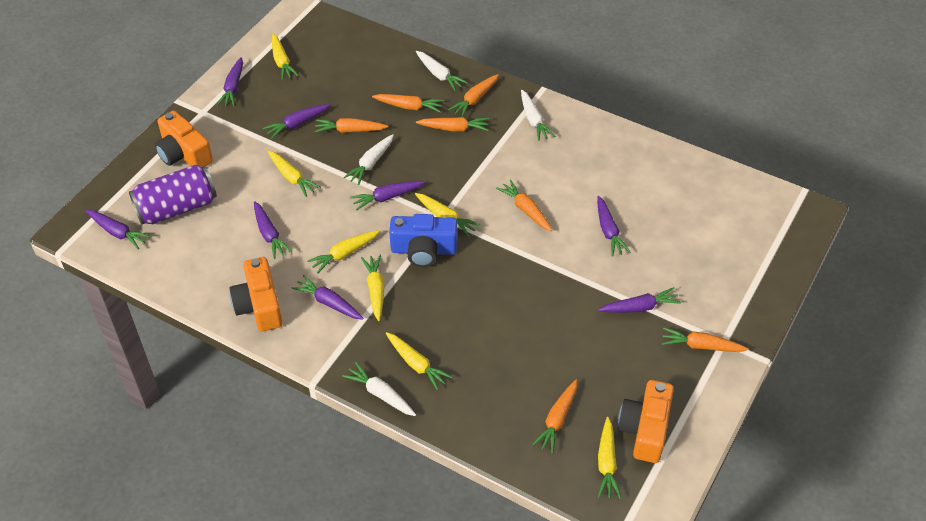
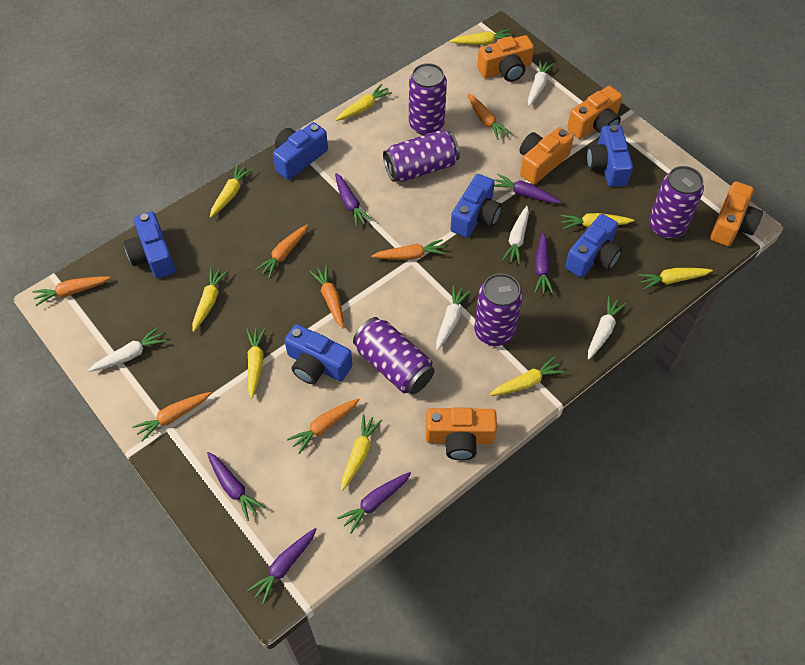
blue camera: [389,214,457,267] = 1 -> [124,212,175,278] [273,122,328,180] [284,324,352,384] [450,174,502,238] [565,214,622,278] [587,125,633,187] = 6
orange camera: [155,111,213,167] [229,257,283,331] [618,380,674,463] = 3 -> [426,407,497,460] [477,35,534,82] [520,127,574,184] [567,86,622,139] [710,181,763,246] = 5
purple can: [129,164,217,225] = 1 -> [353,317,435,395] [383,129,460,182] [409,63,447,135] [474,273,523,346] [649,166,704,239] = 5
purple carrot: [86,210,151,249] [217,57,243,107] [254,201,293,259] [263,104,331,139] [291,275,364,320] [350,181,426,210] [597,196,631,257] [598,287,681,313] = 8 -> [207,452,265,521] [247,528,316,605] [335,173,373,227] [337,472,411,534] [494,174,561,204] [534,232,554,294] = 6
white carrot: [342,362,416,416] [343,134,394,185] [416,51,468,91] [521,90,555,141] = 4 -> [88,327,166,372] [436,285,471,350] [502,206,529,265] [528,60,555,106] [588,296,626,359] = 5
yellow carrot: [267,150,321,197] [272,34,299,80] [307,230,380,274] [361,255,384,321] [386,332,453,390] [415,193,481,237] [598,417,621,499] = 7 -> [192,267,228,332] [210,164,253,218] [246,328,266,399] [335,84,392,121] [341,414,382,491] [450,29,512,45] [489,356,565,396] [561,213,634,229] [638,268,713,290] = 9

